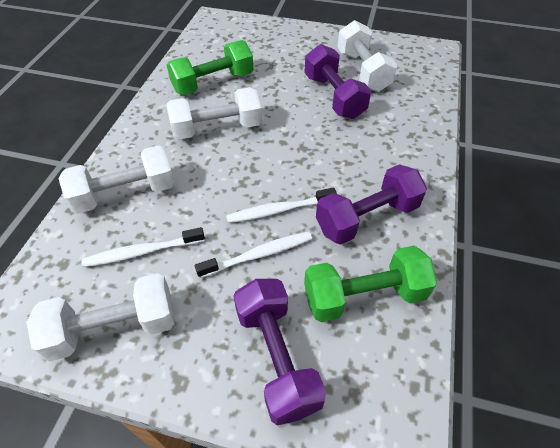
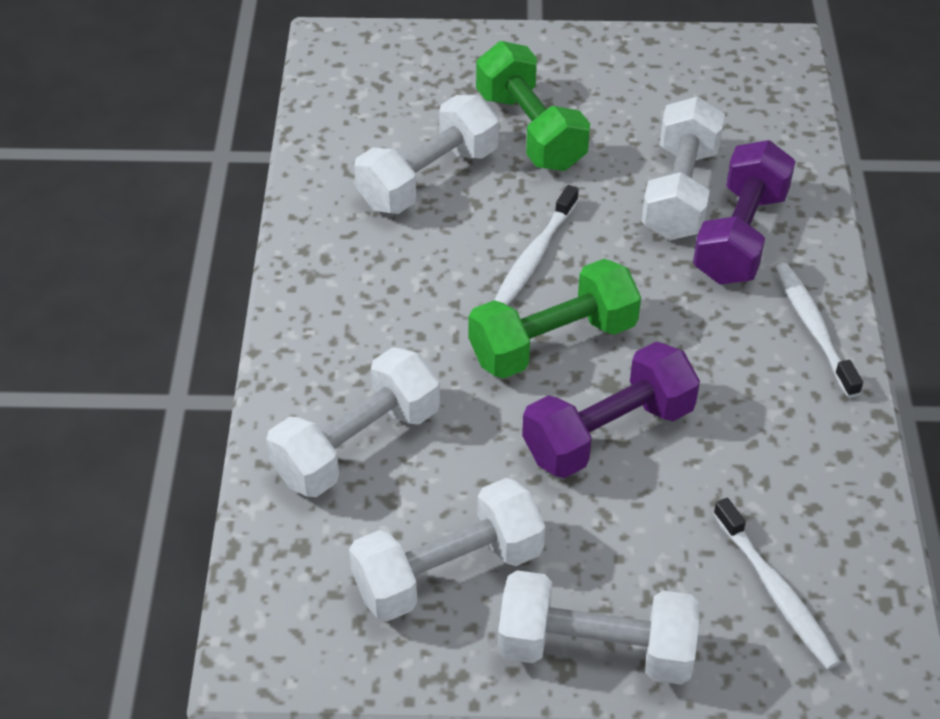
purple dumbbell: [233,279,326,426] [304,44,371,119] [316,164,427,244] = 3 -> [522,342,700,478] [693,140,796,284] = 2
white dumbbell: [26,273,175,361] [58,145,175,214] [167,87,262,140] [338,20,397,92] = 4 -> [266,347,440,497] [349,478,545,622] [354,95,499,214] [498,570,699,685] [642,96,725,240] = 5

